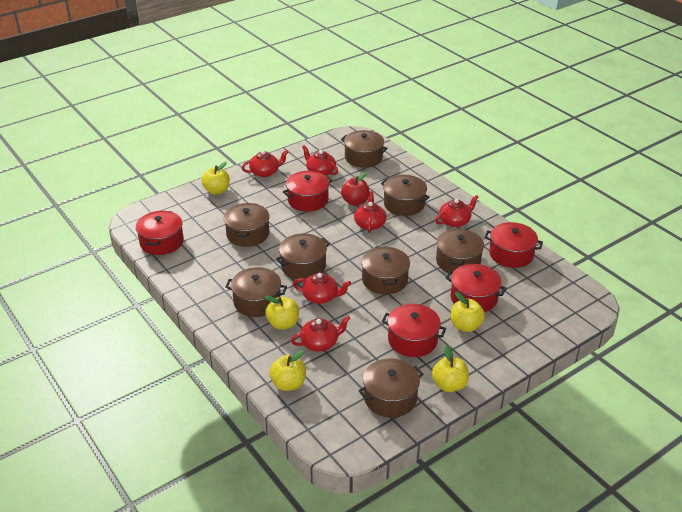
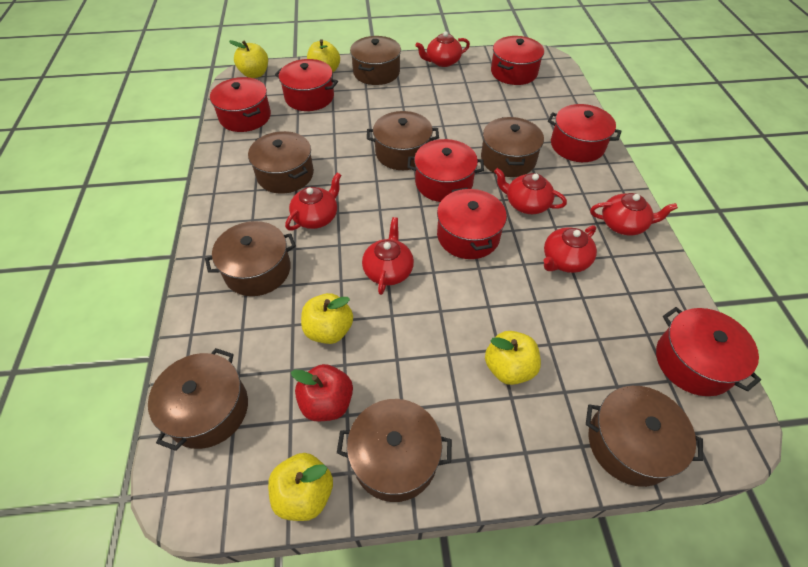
red pot: [136,211,184,255] [283,171,332,212] [382,304,446,357] [446,264,507,312] [485,222,543,268] = 5 -> [210,77,271,132] [275,59,338,111] [407,139,484,202] [437,188,507,259] [491,36,544,85] [548,104,622,162] [656,307,761,396] = 7

